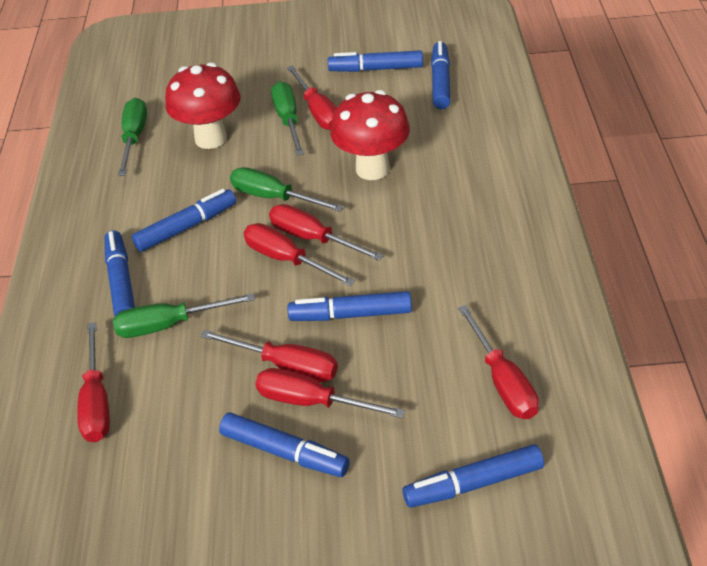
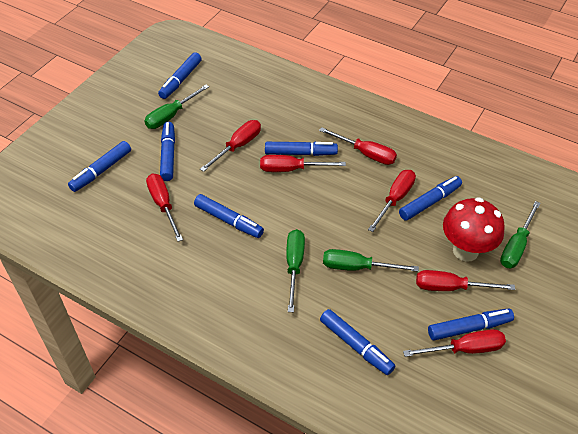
blue marker: [104,230,135,316] [132,189,236,252] [219,412,350,477] [287,291,412,321] [328,50,423,72] [402,444,544,508] [431,41,451,109] = 7 -> [68,141,131,192] [158,52,202,99] [160,122,175,181] [194,194,264,238] [265,142,338,156] [320,309,395,375] [399,176,462,221] [428,309,514,340] = 8
red mushroom: [165,62,240,149] [331,90,410,180] = 2 -> [443,197,505,262] = 1

